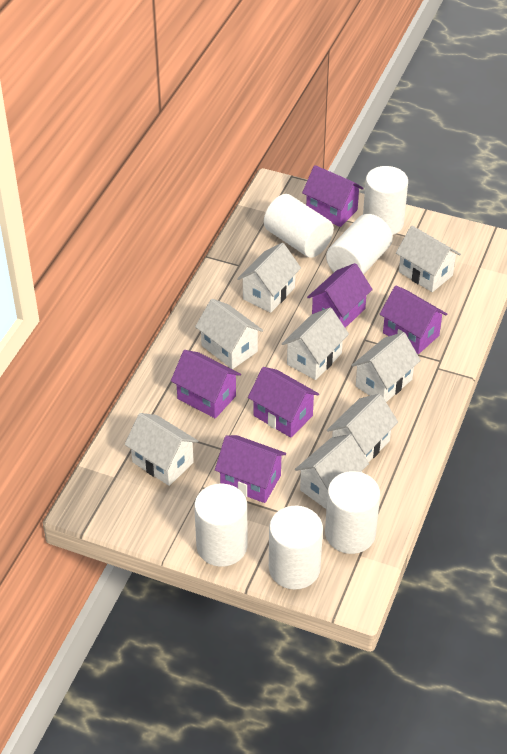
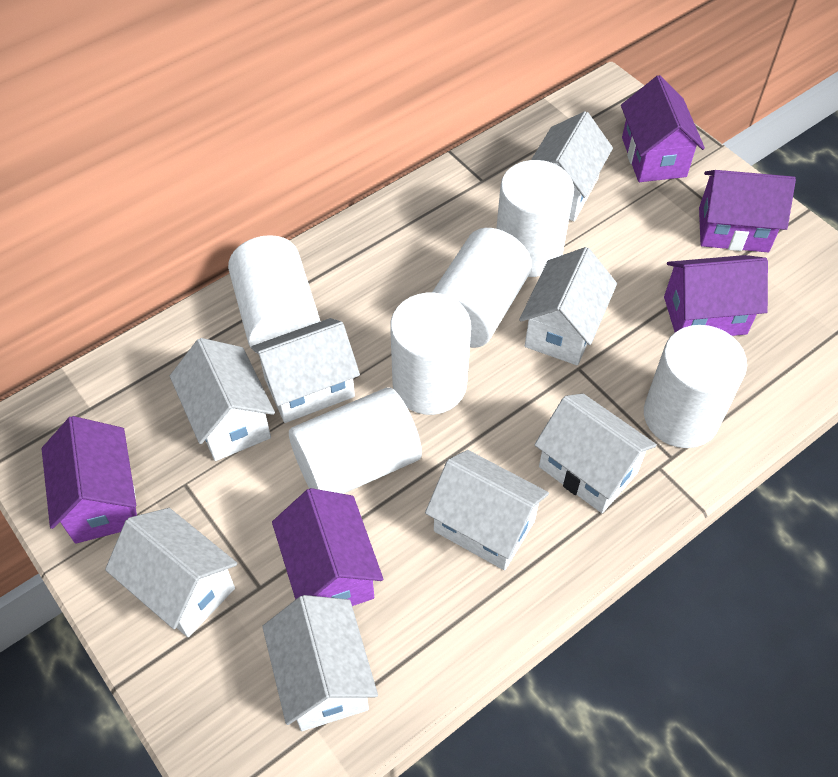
purple house: [171,350,241,418] [215,435,286,503] [248,367,319,438] [302,165,364,227] [307,263,373,328] [380,285,447,354] = 6 -> [42,416,137,544] [272,488,383,606] [621,75,705,182] [664,255,768,336] [699,170,796,252] = 5

